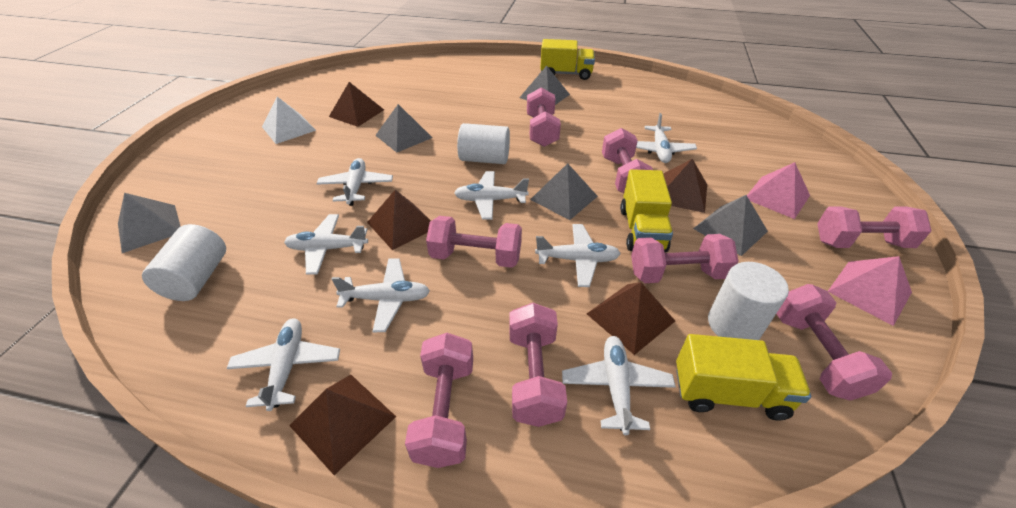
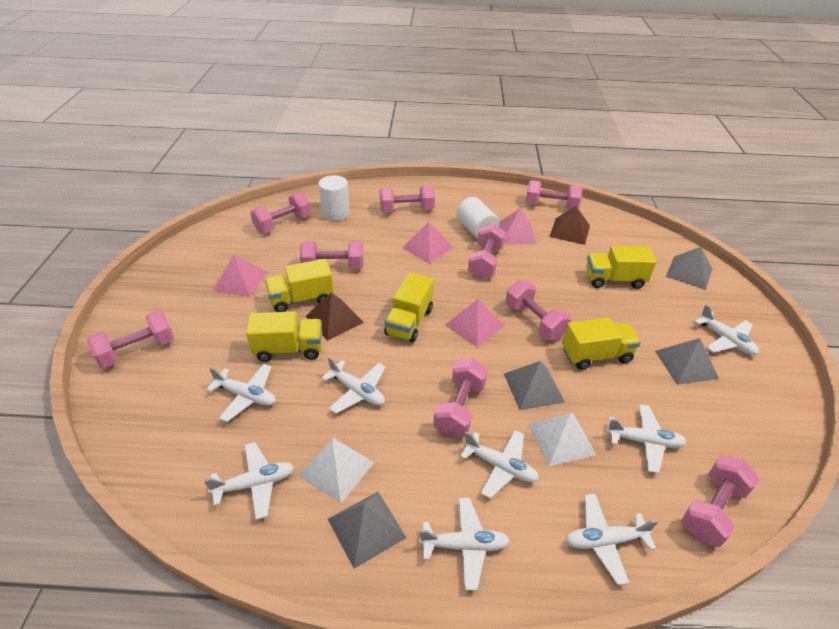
brown pyramid: [289,375,396,475] [329,82,384,127] [367,190,431,250] [587,282,675,355] [663,159,707,213] = 5 -> [306,292,364,341] [549,206,590,245] = 2
grey pyramid: [118,193,181,253] [375,104,432,153] [519,66,570,105] [530,163,598,220] [693,195,768,256] = 5 -> [328,492,407,569] [504,361,565,410] [655,338,719,385] [666,247,712,290] = 4
pink dumbbell: [405,333,473,468] [426,216,522,268] [509,303,567,427] [527,87,561,147] [602,128,653,193] [631,234,738,283] [776,284,892,401] [817,206,931,248] = 8 -> [87,311,174,368] [250,192,311,233] [300,241,364,269] [379,185,435,212] [433,358,488,437] [468,224,506,279] [505,280,571,340] [526,180,583,209] [681,455,759,547] = 9
pink pyramid: [747,162,810,219] [828,256,912,326] = 2 -> [213,255,267,297] [402,222,453,264] [445,299,504,347] [499,208,537,244] = 4
white cylinder: [142,224,226,301] [457,123,510,164] [708,262,789,340] = 3 -> [318,175,350,221] [457,197,499,239] = 2
white pyramid: [262,97,316,144] = 1 -> [298,438,374,504] [528,413,596,467] = 2
yellow truck: [540,39,595,80] [620,169,673,252] [676,334,811,420] = 3 -> [246,311,322,362] [265,259,334,312] [384,272,434,343] [562,317,641,370] [586,246,657,289] = 5

